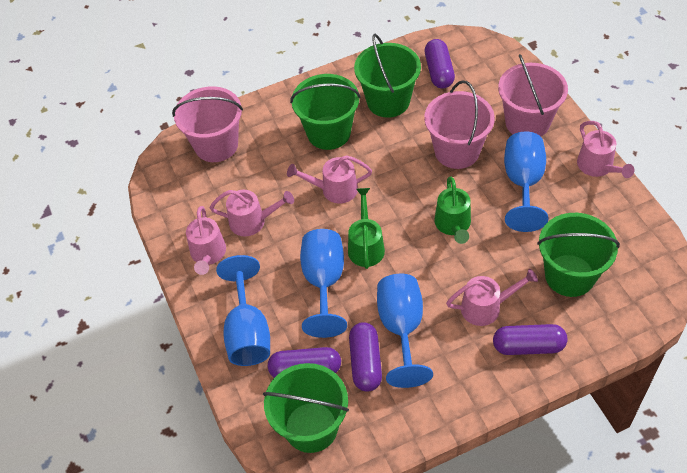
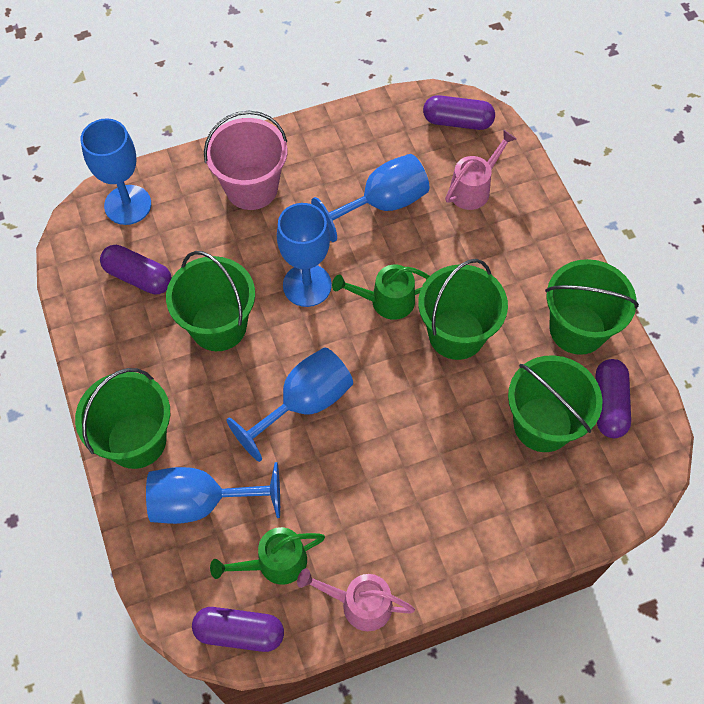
blue goblet: [216,255,270,366] [300,229,347,338] [377,274,433,388] [504,131,548,232] = 4 -> [81,118,151,225] [146,462,280,524] [226,347,353,462] [277,203,332,307] [311,154,430,242] = 5
green bucket: [263,363,349,453] [290,74,361,150] [354,34,421,118] [537,213,620,297] = 4 -> [75,368,170,469] [166,251,255,351] [418,259,508,360] [508,355,603,452] [545,259,639,355] = 5
pink bucket: [172,86,243,162] [424,80,495,169] [498,54,568,136] = 3 -> [204,111,287,210] = 1
pink watering can: [186,206,226,275] [210,190,294,237] [287,155,372,203] [446,269,538,326] [577,121,634,178] = 5 -> [297,568,415,631] [445,130,516,210] = 2

